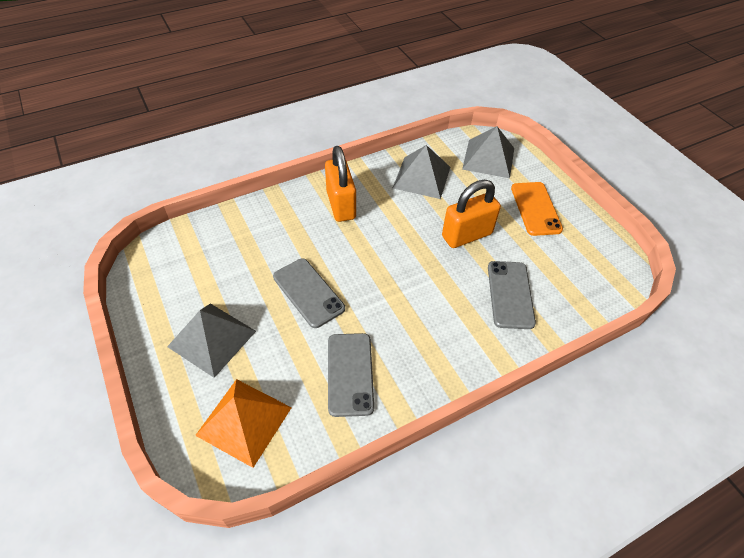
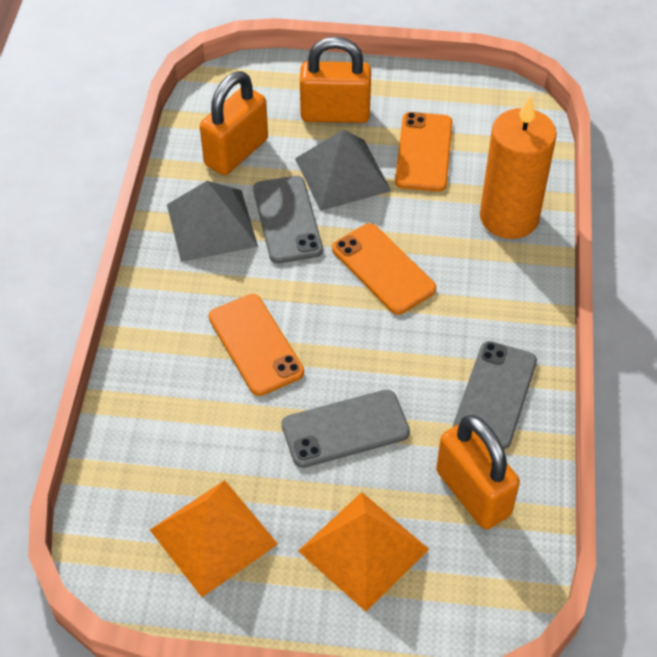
grey pyramid: [167,303,256,378] [393,145,450,199] [462,126,514,178] = 3 -> [167,181,258,262] [295,129,391,211] = 2
orange candle: none = 0 -> [480,95,557,239] = 1
orange padlock: [325,146,356,222] [442,180,501,248] = 2 -> [200,71,268,175] [300,37,371,123] [436,415,520,530] = 3
orange phone: [511,182,563,236] = 1 -> [209,294,304,396] [332,223,436,315] [395,112,453,192] = 3
orange pyramid: [195,379,292,468] = 1 -> [150,480,278,597] [298,492,429,612] = 2

